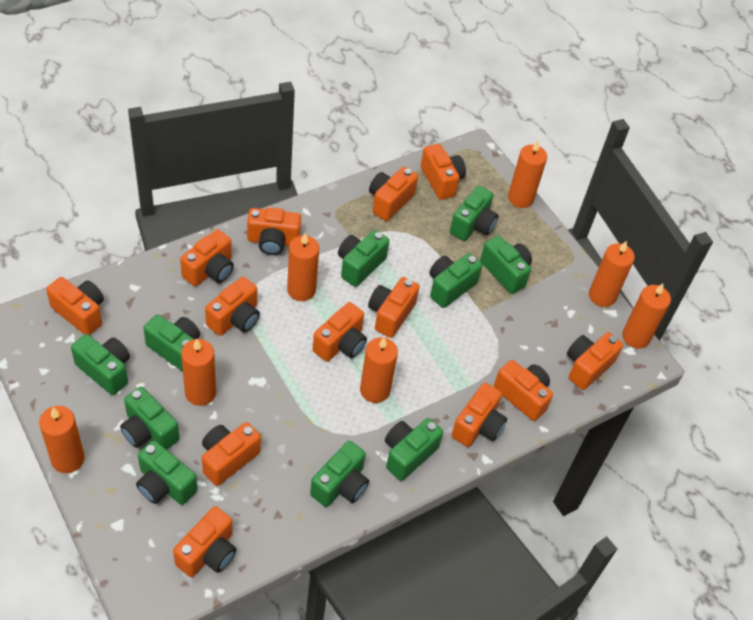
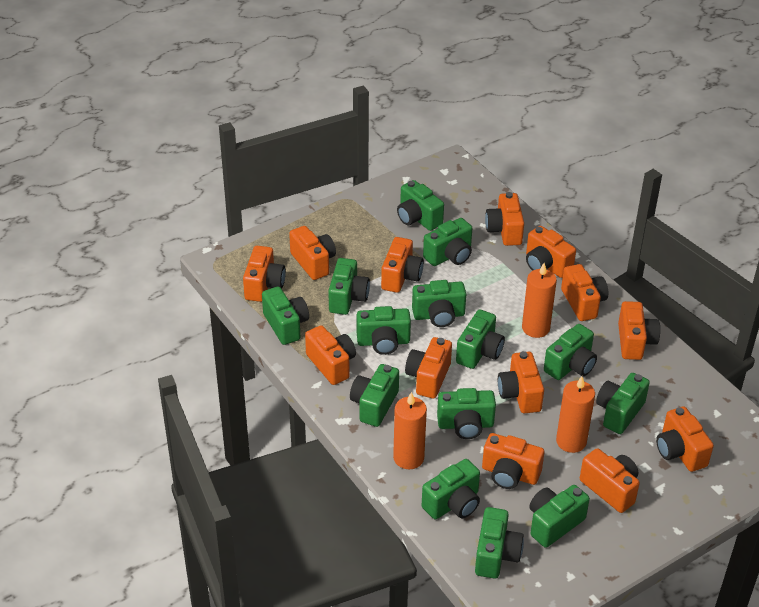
green camera: [71,334,130,395] [120,387,179,450] [136,440,198,505] [143,314,200,372] [310,441,369,507] [338,230,389,287] [385,418,443,481] [429,253,482,308] [450,186,499,241] [480,235,532,294] = 10 -> [262,287,309,345] [328,258,370,315] [350,364,399,427] [357,306,411,355] [397,180,444,231] [412,280,466,327] [422,459,480,519] [423,218,472,266] [437,388,496,439] [456,309,505,369] [475,507,524,579] [529,485,590,548] [544,324,597,380] [596,373,650,434] = 14
orange candle: [39,406,85,473] [181,339,216,406] [287,233,319,301] [360,337,398,403] [508,141,547,208] [589,241,635,307] [622,284,671,349] = 7 -> [393,392,427,469] [522,263,557,338] [556,376,595,453] = 3

